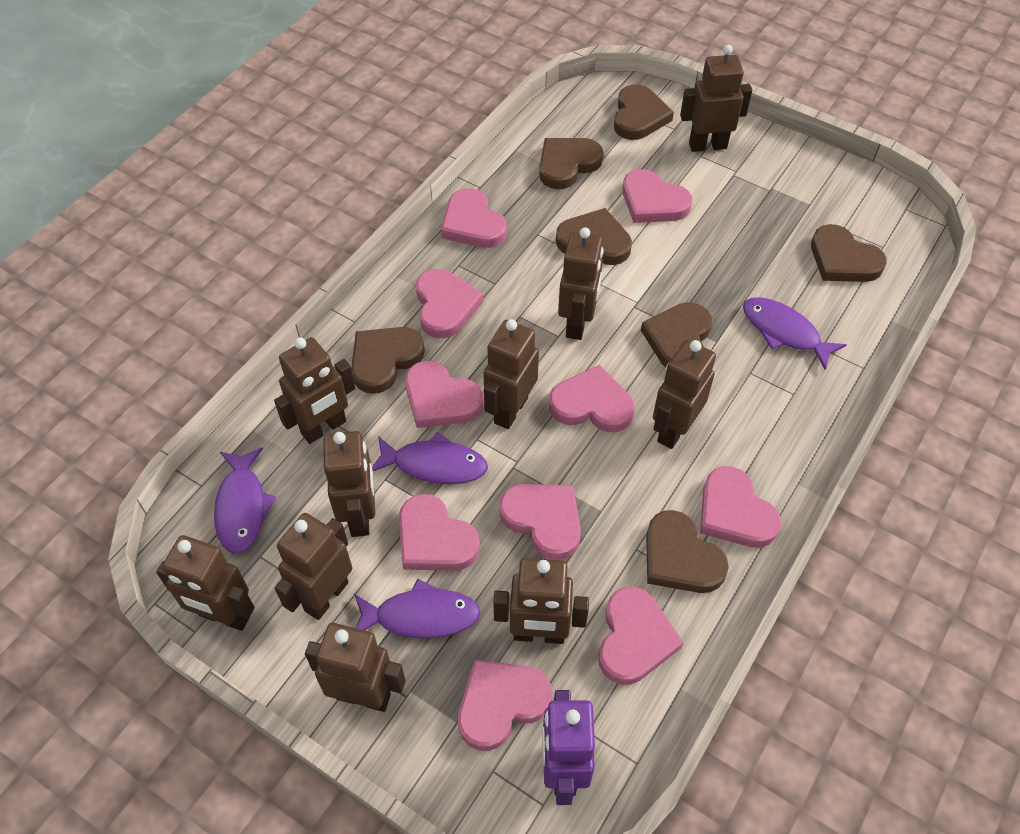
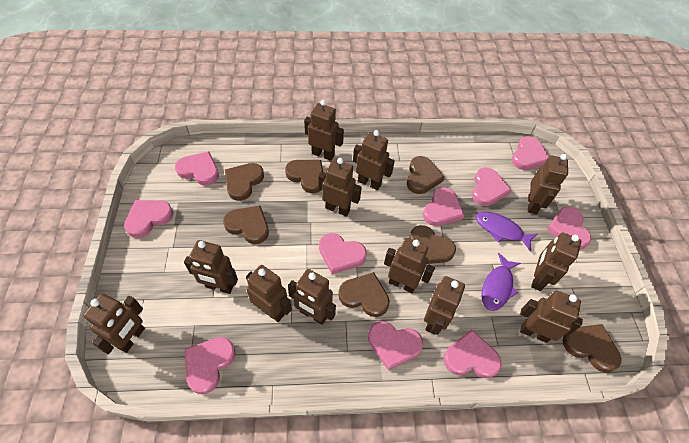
brown robot: [156,535,254,631] [274,337,355,444] [275,513,352,620] [305,623,406,712] [323,431,375,537] [483,319,539,429] [493,558,589,644] [558,227,604,340] [653,340,716,449] [680,45,752,152] = 10 -> [83,294,145,354] [184,240,238,294] [246,265,292,322] [288,269,336,325] [304,100,344,161] [318,158,362,217] [353,130,395,190] [384,238,435,293] [424,276,465,335] [520,291,583,343] [528,154,568,214] [531,232,581,291] = 12
purple fish: [214,447,276,554] [354,579,481,639] [372,432,488,484] [743,297,847,370] = 4 -> [476,212,538,251] [481,253,521,311] = 2
purple robot: [542,690,595,805] = 1 -> none = 0

